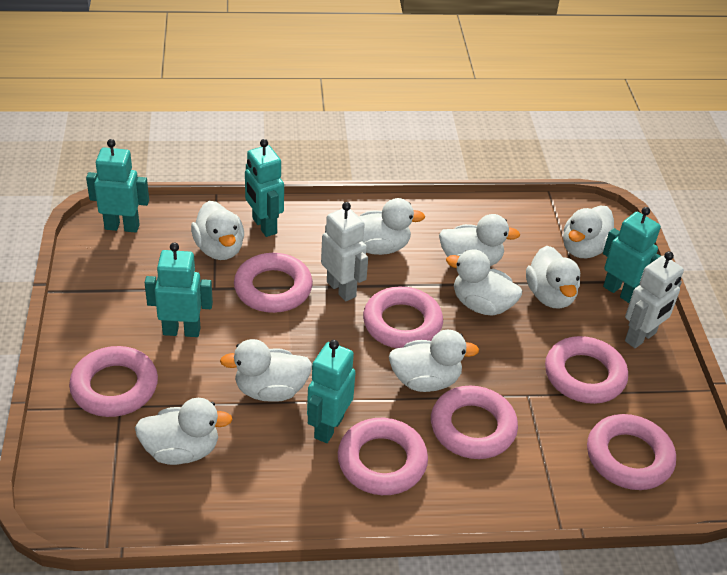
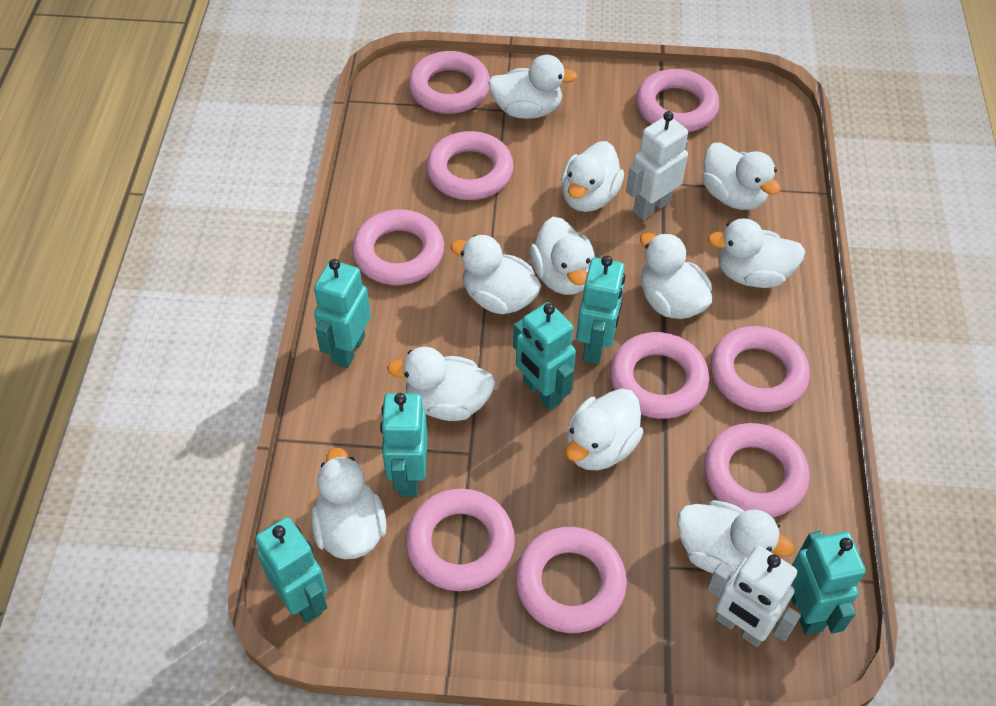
pink ring: [69,346,158,417] [234,253,313,313] [338,418,428,495] [363,286,443,348] [431,386,518,459] [545,336,628,404] [587,414,676,490] = 7 -> [352,210,444,285] [406,489,515,591] [408,51,490,114] [426,131,514,200] [515,527,627,633] [610,332,709,419] [636,69,719,132] [704,423,810,518] [710,326,810,412] = 9
turquoise robot: [86,139,149,233] [145,242,213,337] [245,139,284,237] [307,340,356,443] [603,207,661,303] = 5 -> [255,517,328,623] [314,259,371,368] [380,393,428,497] [513,302,576,410] [576,256,625,364] [791,531,866,635] = 6
white duck: [135,398,232,465] [191,201,244,260] [220,339,312,402] [358,198,425,255] [389,330,479,392] [439,214,520,266] [446,249,522,316] [526,246,580,309] [563,206,614,258] = 9 -> [311,448,386,559] [387,347,495,421] [450,235,541,314] [488,55,578,119] [530,217,595,295] [561,141,624,212] [566,389,644,471] [640,233,712,319] [677,500,795,576] [702,143,781,210] [708,218,805,288] = 11

